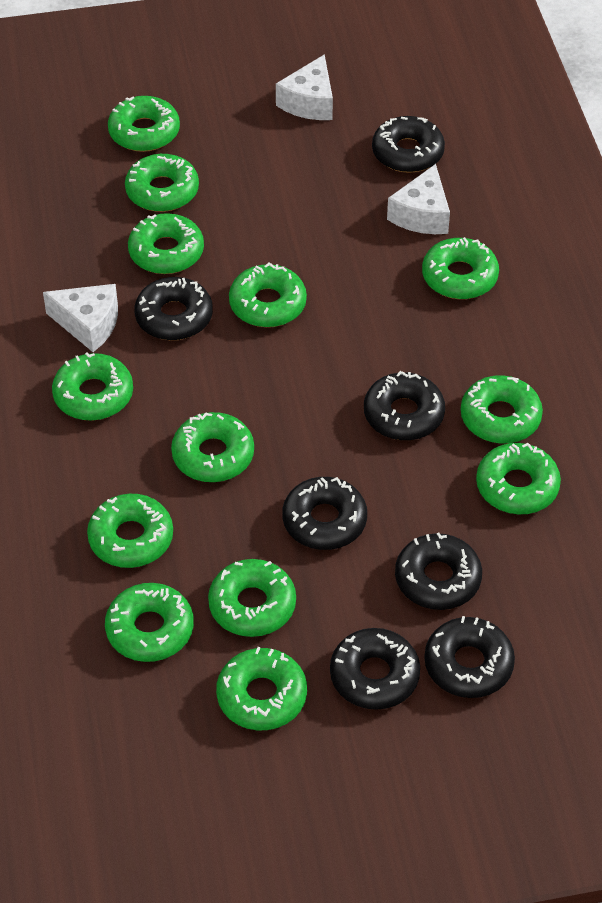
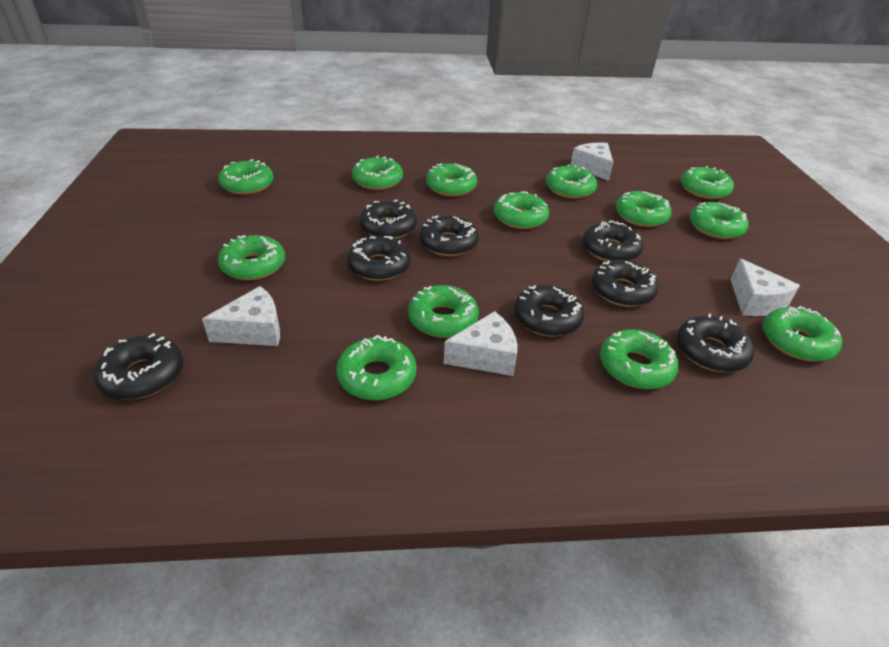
black donut: [135,277,213,340] [282,477,367,550] [330,628,420,710] [364,371,445,440] [372,116,445,173] [395,533,482,610] [424,616,515,698] = 7 -> [93,333,184,400] [347,236,411,281] [359,199,417,239] [419,215,479,256] [514,285,584,337] [583,220,643,261] [591,260,658,307] [676,314,755,372] = 8
white cheese: [43,284,118,352] [276,54,333,120] [387,164,450,234] = 3 -> [202,286,280,346] [444,311,517,376] [570,142,613,181] [730,259,800,316] = 4

